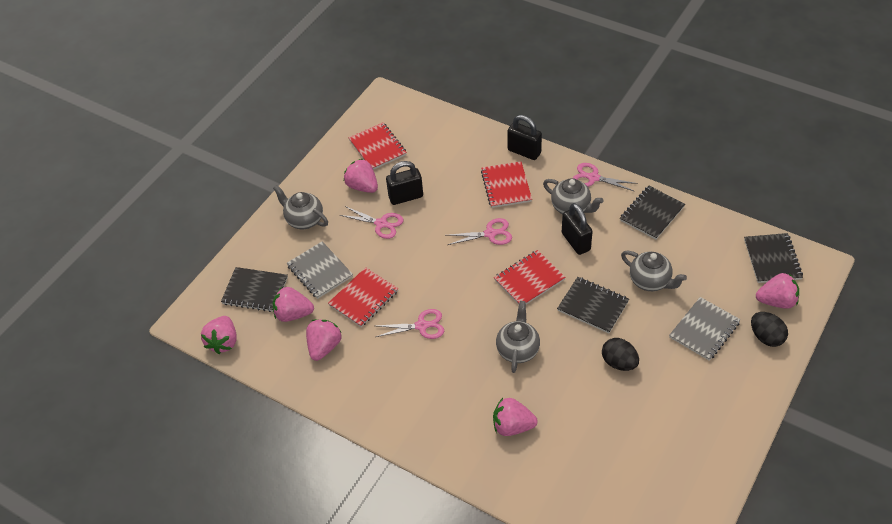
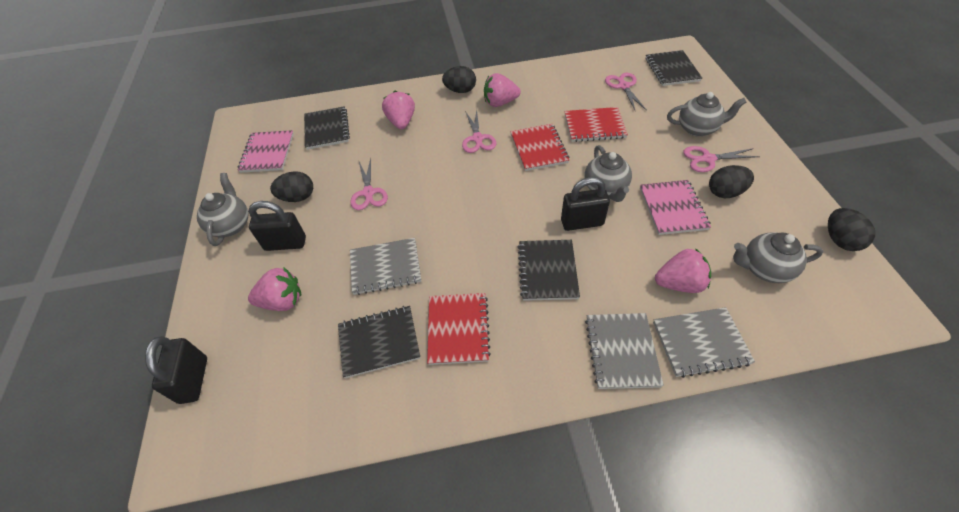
black egg: [602,338,639,371] [751,312,788,347] = 2 -> [270,171,313,202] [442,66,476,93] [709,165,754,198] [828,208,875,251] = 4
grey notebook: [287,241,353,299] [669,297,741,361] = 2 -> [350,238,421,295] [585,313,664,389] [653,307,755,378] = 3
pink notebook: none = 0 -> [238,130,294,173] [640,180,711,235] = 2
pink strawberry: [201,316,236,354] [273,287,314,322] [306,319,342,361] [344,159,378,193] [493,398,538,436] [756,273,799,309] = 6 -> [248,267,301,311] [382,91,415,129] [484,73,521,107] [655,248,711,293] = 4
red notebook: [328,267,398,327] [348,122,407,170] [481,161,532,208] [494,250,566,305] = 4 -> [427,293,491,365] [510,124,570,171] [564,107,628,142] = 3

